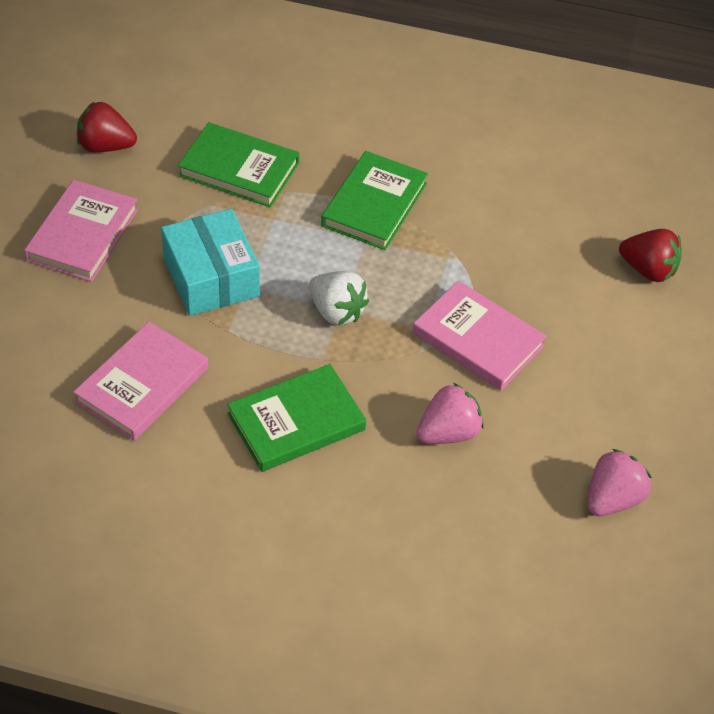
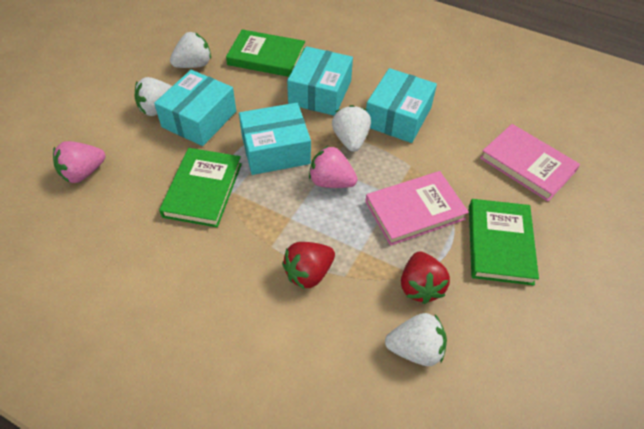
pink book: [24,179,138,282] [73,321,208,441] [413,281,547,390] = 3 -> [365,171,469,246] [480,124,580,202] = 2
turquoise box: [161,209,260,316] = 1 -> [154,70,236,146] [239,103,311,175] [287,46,353,116] [366,68,437,143] = 4
white strawberry: [309,271,369,325] = 1 -> [135,77,172,116] [170,32,211,68] [332,105,371,152] [385,313,447,366] = 4

